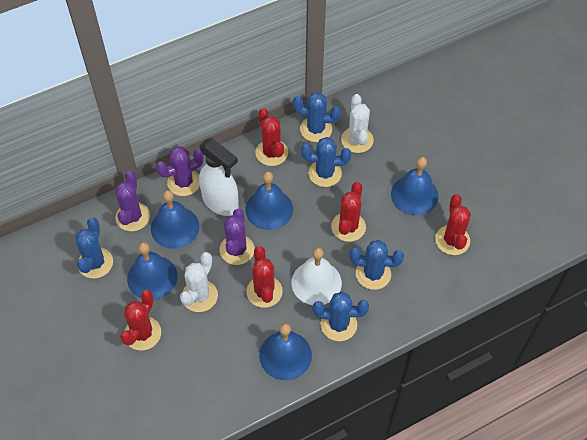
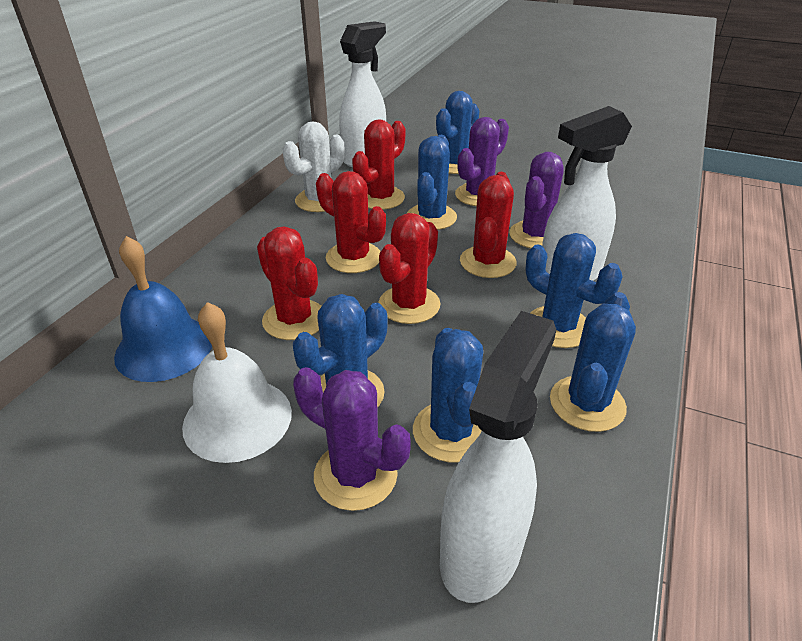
blue bell: [127,242,178,300] [151,190,199,249] [245,171,293,230] [259,323,312,380] [391,157,439,215] = 5 -> [114,236,212,382] = 1
blue cactus: [75,217,113,279] [293,92,341,142] [301,137,351,187] [313,292,369,341] [349,240,404,290] = 5 -> [293,294,388,408] [407,135,457,230] [413,328,483,462] [436,91,479,174] [526,233,622,348] [550,292,636,432] = 6
white cactus: [180,252,218,312] [341,94,374,153] = 2 -> [282,121,345,212] = 1
white spray bottle: [199,138,239,216] = 1 -> [339,21,386,167] [440,311,556,603] [542,106,632,281] = 3

